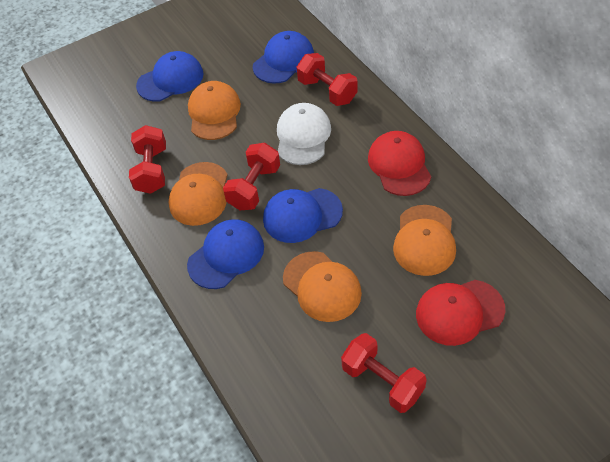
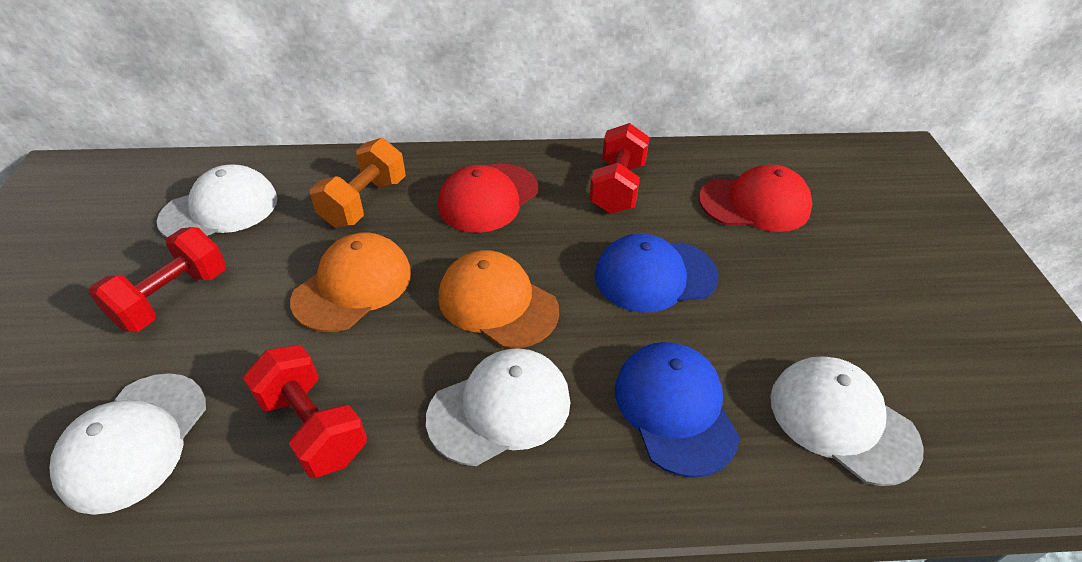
blue cap: [136,51,203,102] [187,219,264,289] [253,31,314,84] [263,188,343,243] = 4 -> [595,233,718,313] [615,342,740,478] = 2
orange cap: [169,162,228,226] [188,81,241,140] [283,251,362,322] [393,205,456,276] = 4 -> [290,232,411,332] [438,250,559,349] = 2
orange dumbbell: none = 0 -> [310,138,406,228] = 1
red dumbbell: [129,125,166,194] [223,143,280,210] [297,53,358,106] [341,333,427,413] = 4 -> [89,227,226,332] [243,345,367,478] [589,123,650,214] = 3
white cap: [277,103,331,165] = 1 -> [50,373,206,515] [157,165,277,238] [426,348,571,466] [770,356,924,486] = 4

